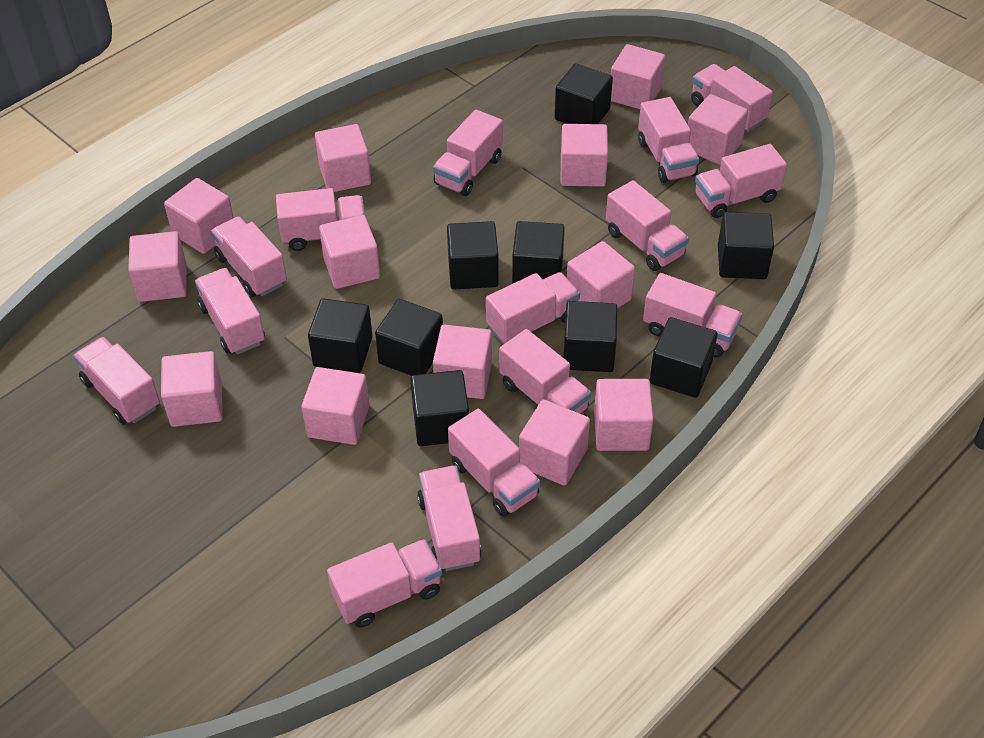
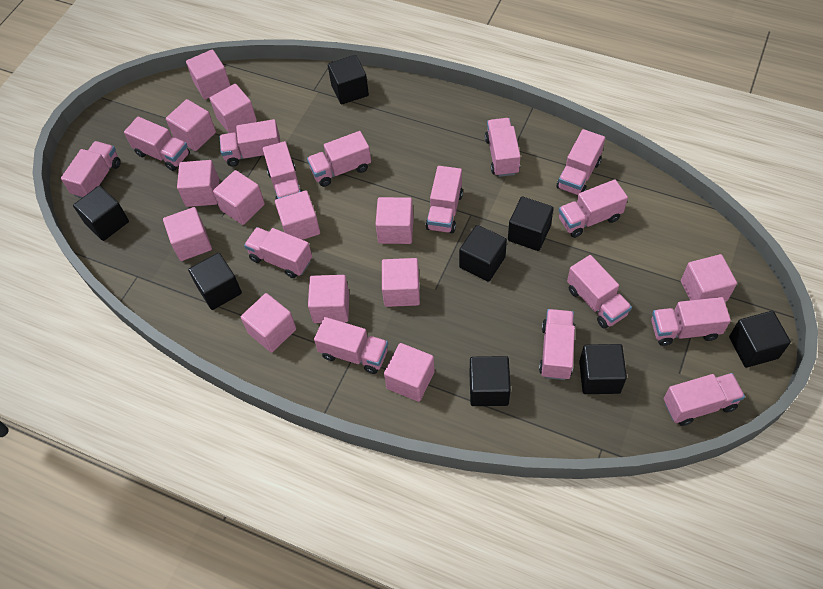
black cube: [308,298,373,373] [375,299,443,376] [410,370,469,446] [447,221,499,289] [512,221,565,284] [555,63,613,124] [563,301,617,372] [650,317,718,398] [718,212,774,279] = 9 -> [73,186,129,241] [188,253,242,310] [328,55,369,105] [459,225,507,282] [469,356,511,406] [508,196,554,251] [579,344,627,394] [729,311,791,368] = 8

